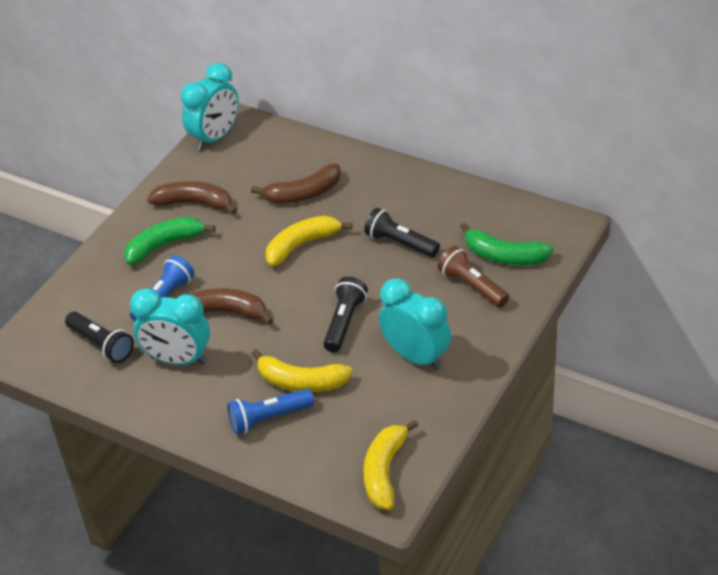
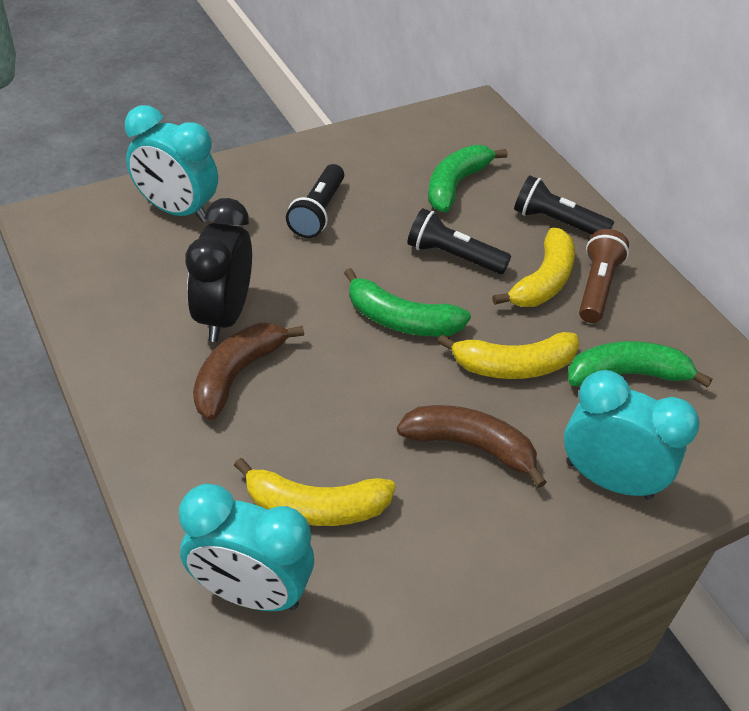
black clock: none = 0 -> [185,198,252,342] = 1
blue flashlight: [130,255,194,321] [227,389,314,434] = 2 -> none = 0
brown banana: [147,181,237,214] [187,288,273,325] [251,164,341,204] = 3 -> [193,323,304,420] [397,405,547,488] = 2
green banana: [124,217,216,265] [460,223,554,265] = 2 -> [344,268,471,337] [428,145,507,212] [568,341,713,388] = 3

